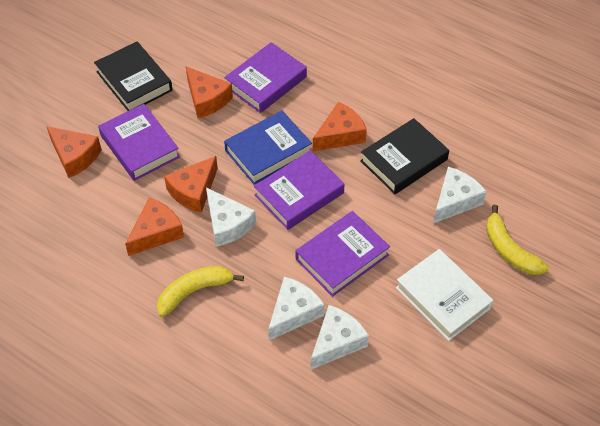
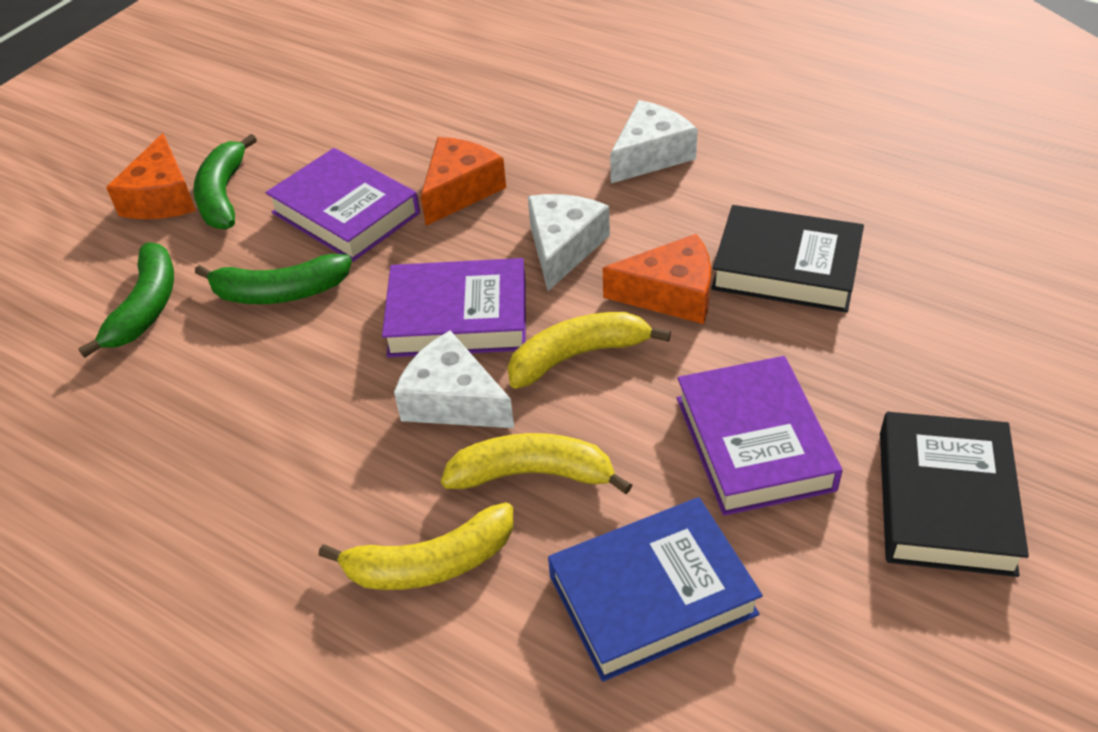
green banana: none = 0 -> [78,242,174,358] [193,134,257,229] [195,254,352,304] = 3
orange cheese: [46,126,102,178] [125,198,184,256] [164,156,218,213] [186,67,233,118] [313,102,367,151] = 5 -> [106,133,196,219] [421,137,506,226] [603,234,711,324] = 3
purple book: [98,104,180,181] [224,42,307,113] [254,150,345,230] [296,211,390,297] = 4 -> [266,148,420,262] [382,258,526,357] [677,356,842,516] = 3
white book: [396,249,493,341] = 1 -> none = 0
white cheese: [206,187,256,247] [268,277,324,341] [311,305,369,370] [433,167,487,224] = 4 -> [394,330,514,428] [528,194,610,291] [610,100,698,183] = 3
yellow banana: [157,266,244,317] [486,205,549,275] = 2 -> [318,503,513,590] [441,433,632,494] [508,312,671,389] = 3

